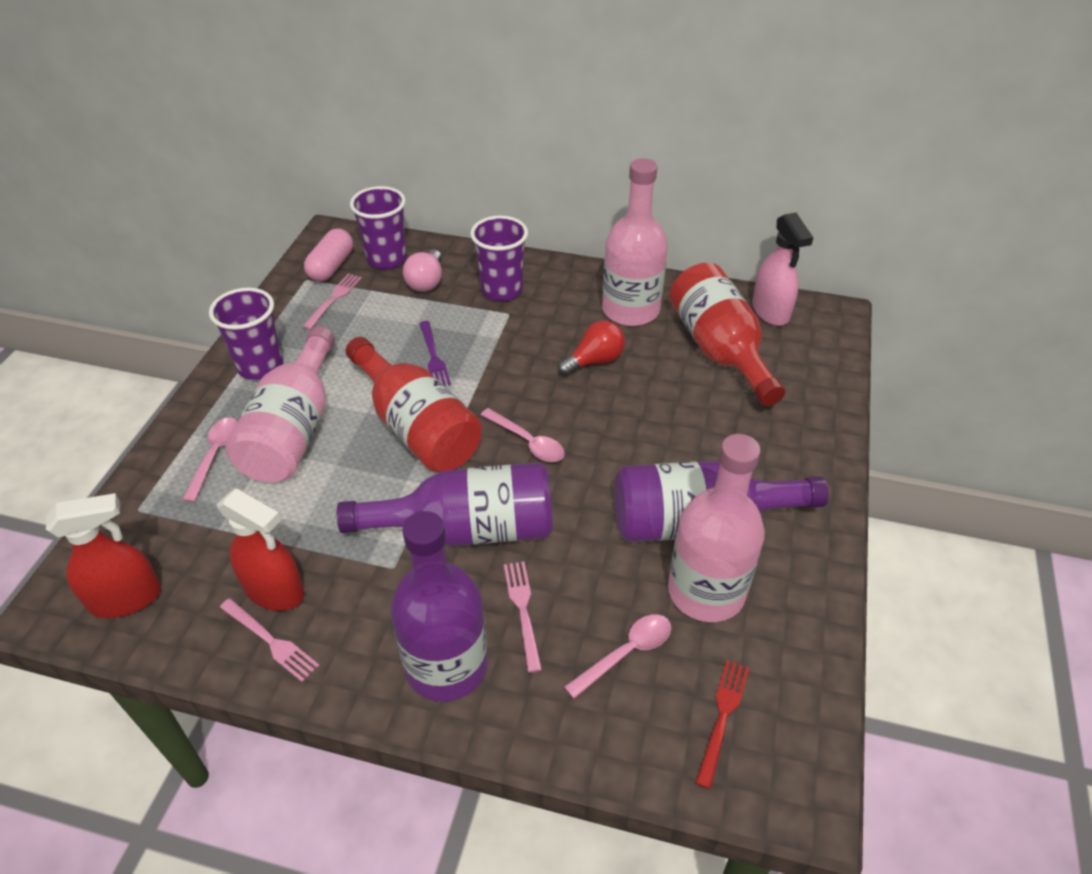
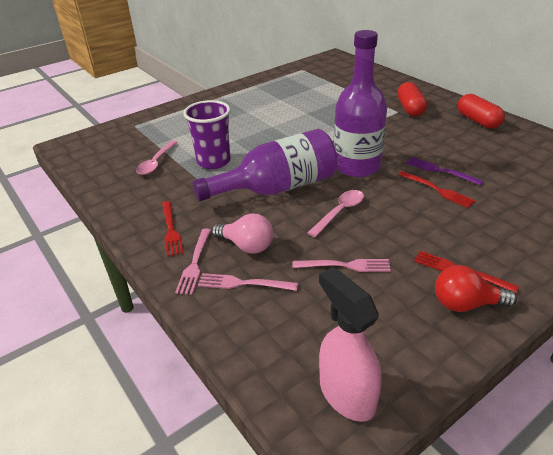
pink bottle: [225,326,335,483] [602,158,668,326] [668,434,765,622] = 3 -> none = 0
pink capsule: [304,228,353,282] = 1 -> none = 0
pink spoon: [182,418,237,502] [481,408,565,462] [564,614,672,699] = 3 -> [136,141,178,175] [308,190,364,237] = 2
purple bottle: [337,462,553,546] [391,511,488,702] [614,461,828,542] = 3 -> [193,129,337,201] [334,30,387,177] = 2
purple cup: [209,287,283,380] [350,186,407,269] [470,216,528,302] = 3 -> [183,100,231,169] = 1
red bottle: [346,337,482,472] [669,263,785,406] = 2 -> none = 0
red capsule: none = 0 -> [397,82,427,116] [458,94,505,129] = 2
red fork: [696,660,749,789] = 1 -> [162,201,183,257] [398,171,476,208] [414,251,519,293] = 3
red spray bottle: [46,493,161,618] [217,488,304,611] = 2 -> none = 0

